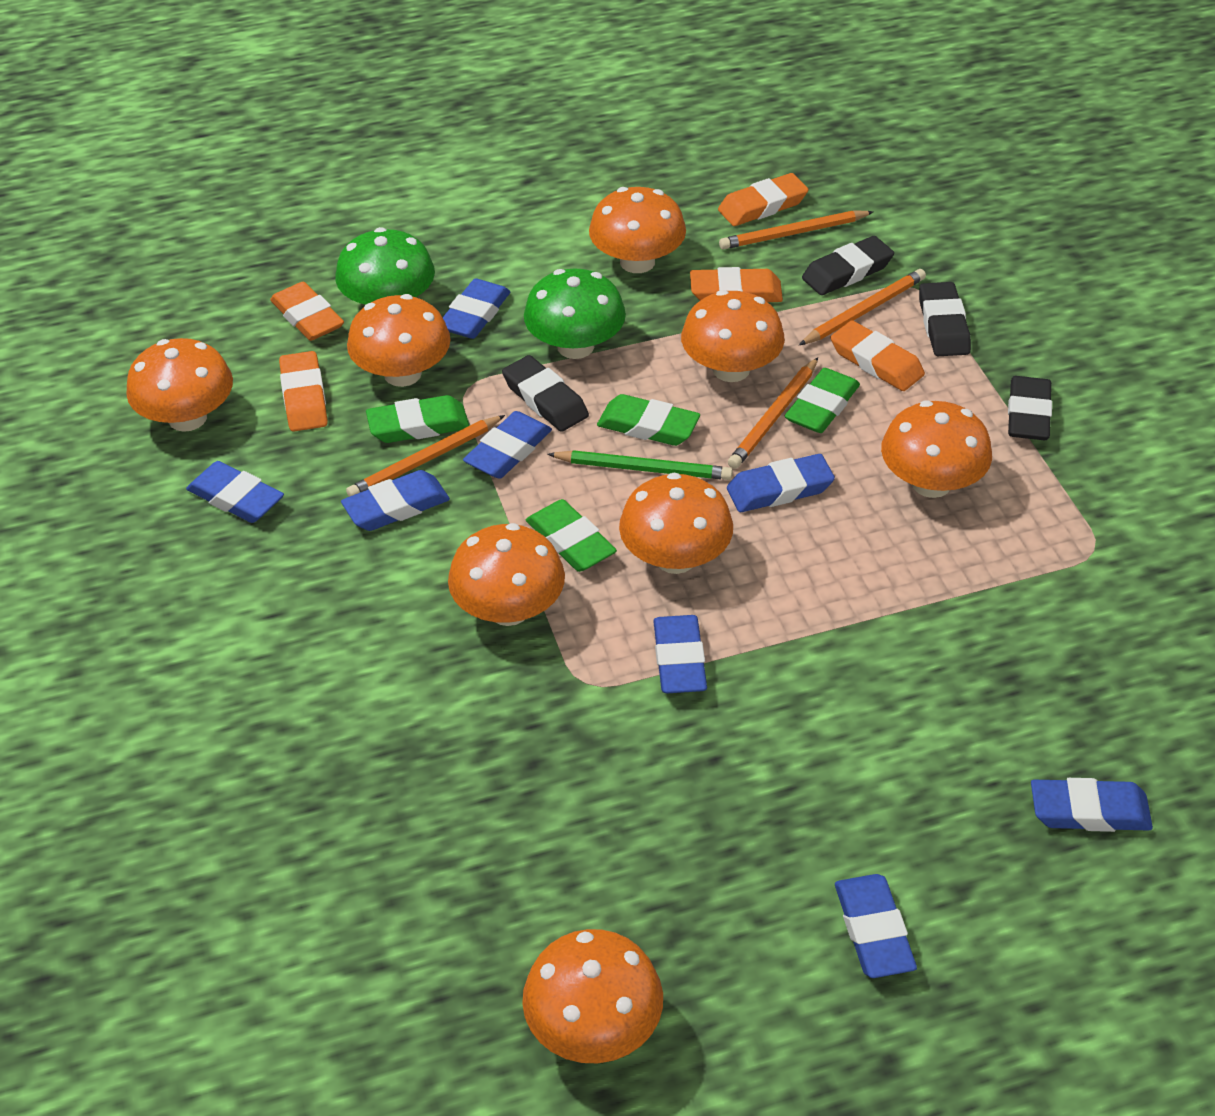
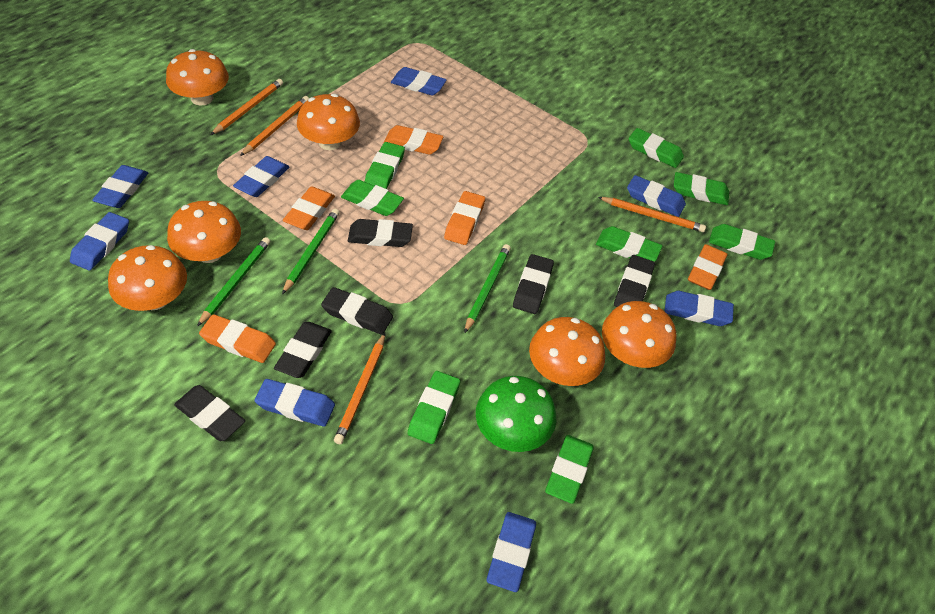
black eraser: [502,355,589,432] [802,236,894,295] [919,282,971,356] [1008,376,1052,440] = 4 -> [174,385,245,441] [274,322,332,378] [321,287,393,335] [348,219,413,247] [513,254,554,314] [614,255,655,307] = 6
green eraser: [366,395,469,443] [526,499,617,572] [597,394,700,446] [785,368,860,433] = 4 -> [341,180,404,216] [365,142,405,189] [408,371,460,444] [545,435,594,504] [596,226,662,261] [628,128,684,168] [674,172,729,205] [709,224,775,260] = 8
green mushroom: [335,227,435,305] [524,269,626,359] = 2 -> [476,376,556,452] = 1
green pencil: [547,450,733,480] = 1 -> [197,237,270,327] [282,209,340,294] [464,244,511,333] = 3
orange mushroom: [126,338,233,432] [347,294,451,387] [448,523,565,626] [522,929,663,1063] [589,187,686,273] [619,473,733,574] [681,290,785,382] [881,401,992,498] = 8 -> [108,245,187,311] [166,49,229,106] [167,201,241,263] [297,94,360,150] [529,317,605,386] [602,301,676,368] = 6

